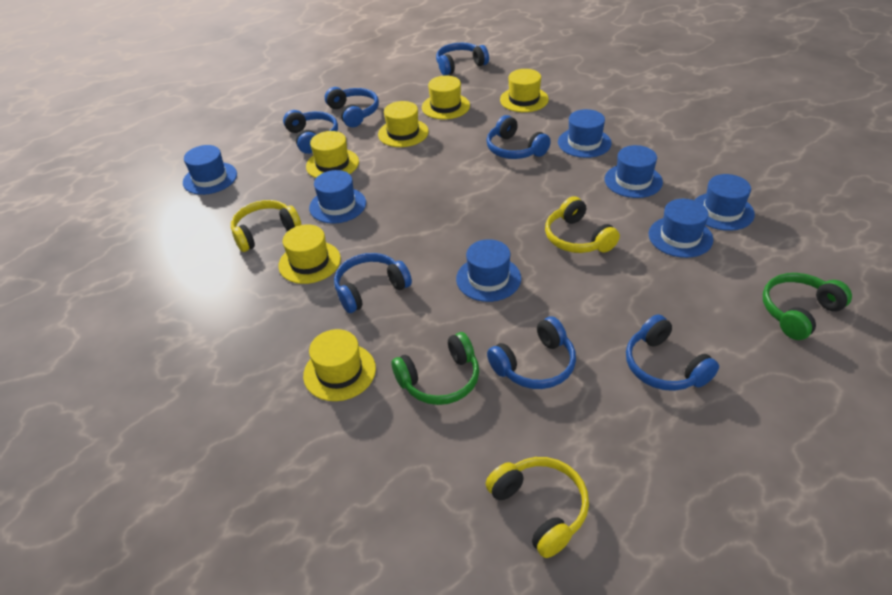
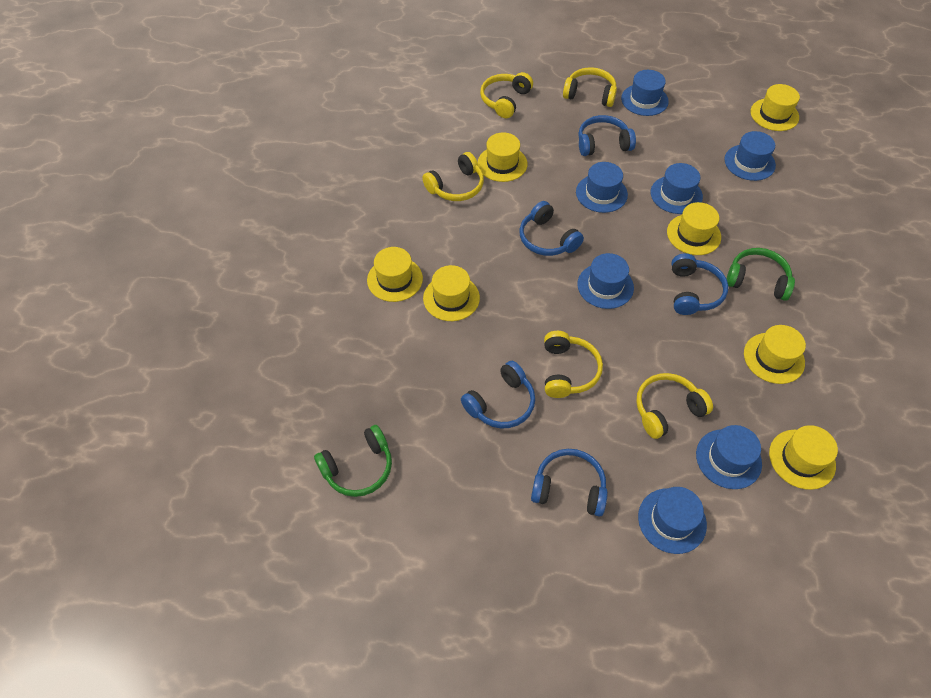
blue headphones: [283,110,338,154] [325,87,379,127] [334,253,412,313] [436,43,489,76] [486,115,551,159] [487,316,576,389] [626,314,719,391] = 7 -> [461,361,535,428] [520,201,584,256] [531,449,608,517] [578,115,636,156] [671,253,728,315] = 5
yellow hat: [278,224,341,284] [303,329,376,401] [306,131,359,178] [378,101,429,147] [422,76,470,119] [500,69,549,112] = 6 -> [367,247,423,302] [423,265,480,321] [478,132,527,182] [667,202,721,255] [744,325,806,384] [750,84,800,131] [769,425,838,490] = 7
yellow headphones: [231,200,301,252] [486,457,589,558] [545,196,620,253] = 3 -> [422,152,484,201] [480,72,533,118] [544,331,603,398] [563,67,617,107] [636,373,713,439] = 5

